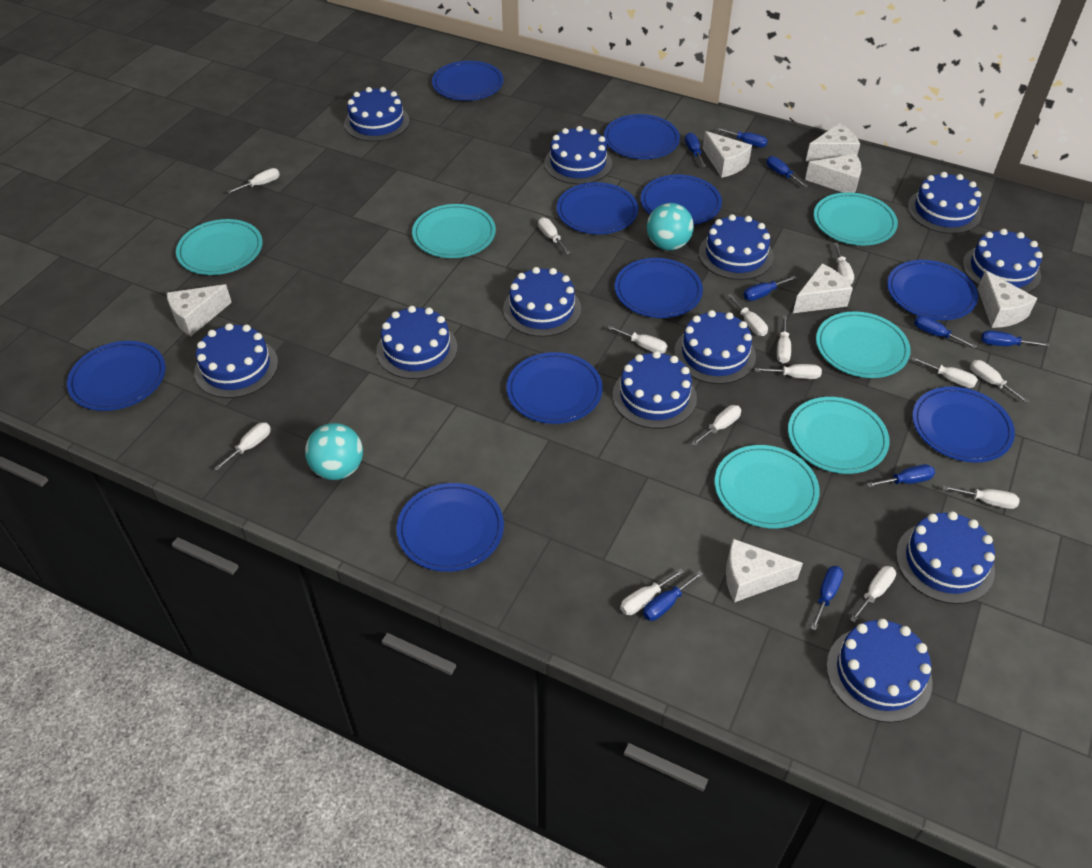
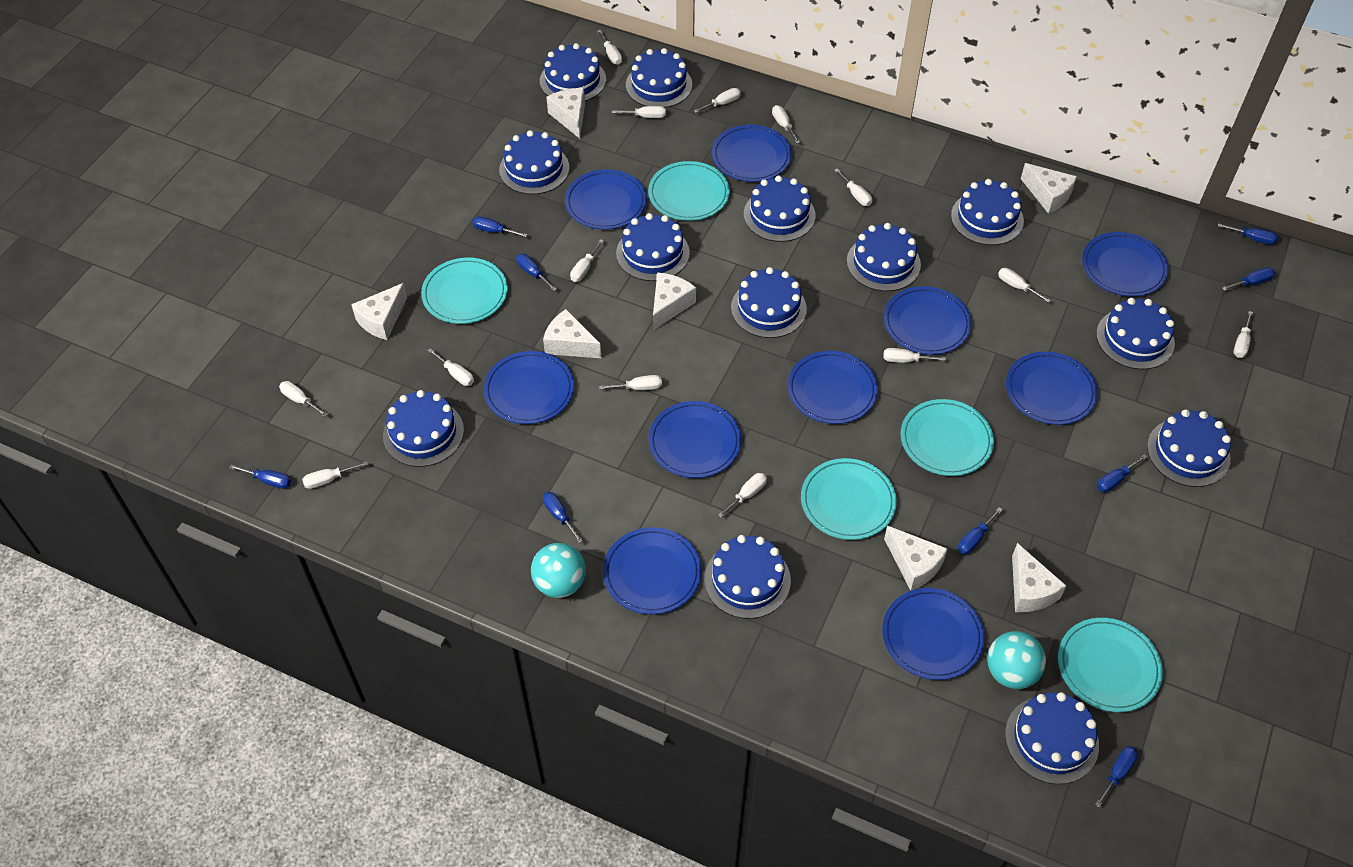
blue cake: [194,323,278,398] [344,87,410,142] [376,306,458,379] [503,267,581,337] [544,126,612,184] [612,351,697,429] [674,310,756,384] [699,214,774,280] [826,619,933,723] [896,511,995,604] [908,172,981,234] [963,229,1043,293] = 12 -> [383,390,464,467] [499,130,570,195] [540,43,606,101] [616,213,690,281] [626,48,692,108] [704,535,791,619] [731,267,807,338] [744,175,815,242] [847,223,921,291] [951,179,1024,245] [1005,692,1099,784] [1096,298,1175,370] [1147,409,1231,487] = 13
turquoise plate: [176,219,263,275] [412,204,496,258] [714,445,820,528] [788,397,890,474] [814,192,898,245] [816,311,911,378] = 6 -> [421,258,508,324] [648,161,730,221] [801,458,897,540] [901,399,994,476] [1058,618,1163,712] = 5

